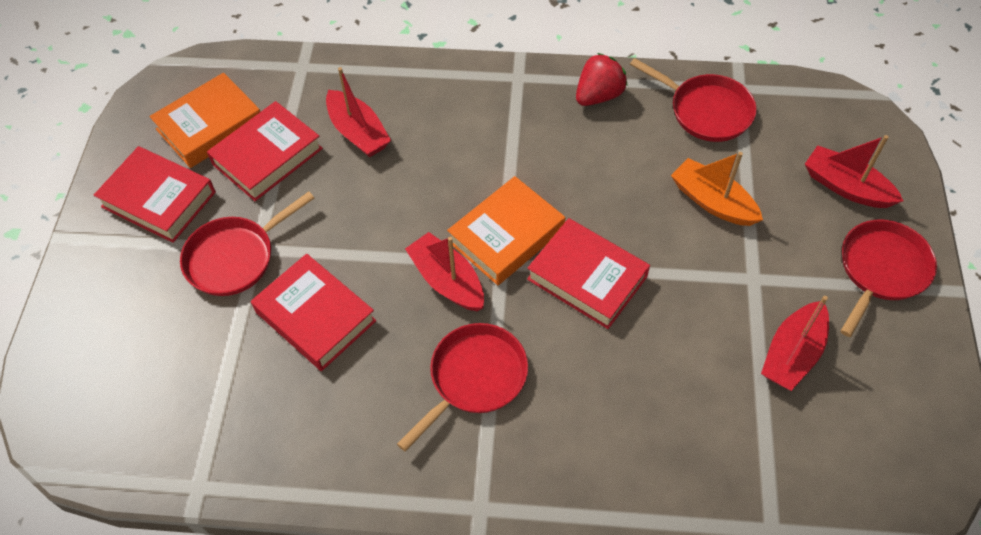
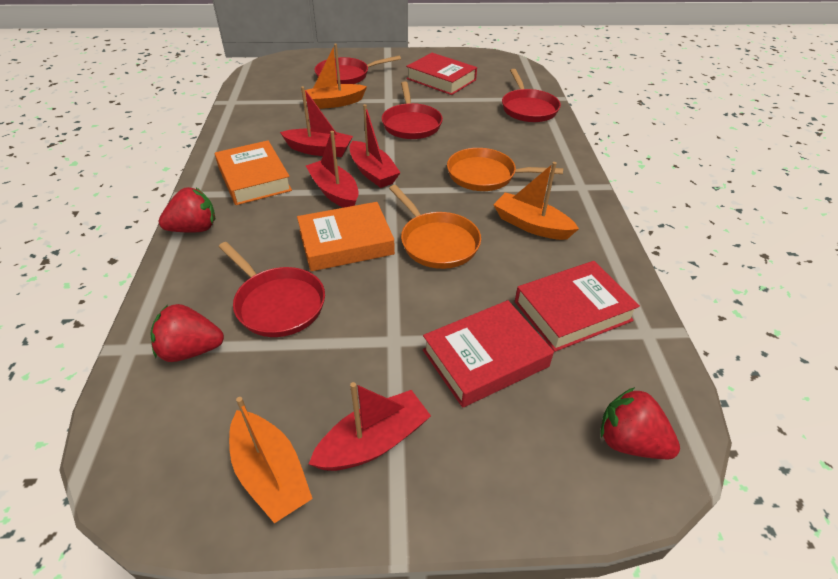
orange boat: [671,152,763,226] = 1 -> [229,397,313,523] [305,44,367,109] [493,162,579,240] = 3
orange pan: none = 0 -> [389,185,481,269] [447,148,563,191] = 2
red book: [94,146,216,243] [207,101,323,201] [251,254,376,371] [527,218,650,329] = 4 -> [406,53,477,95] [423,300,554,408] [515,261,640,352] = 3
red strawberry: [576,53,628,106] = 1 -> [151,304,224,362] [159,187,215,233] [601,387,680,459] = 3

